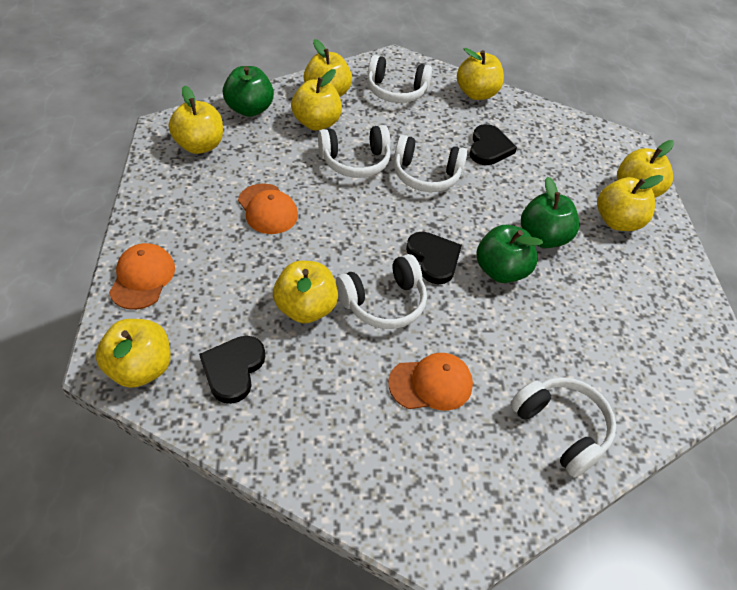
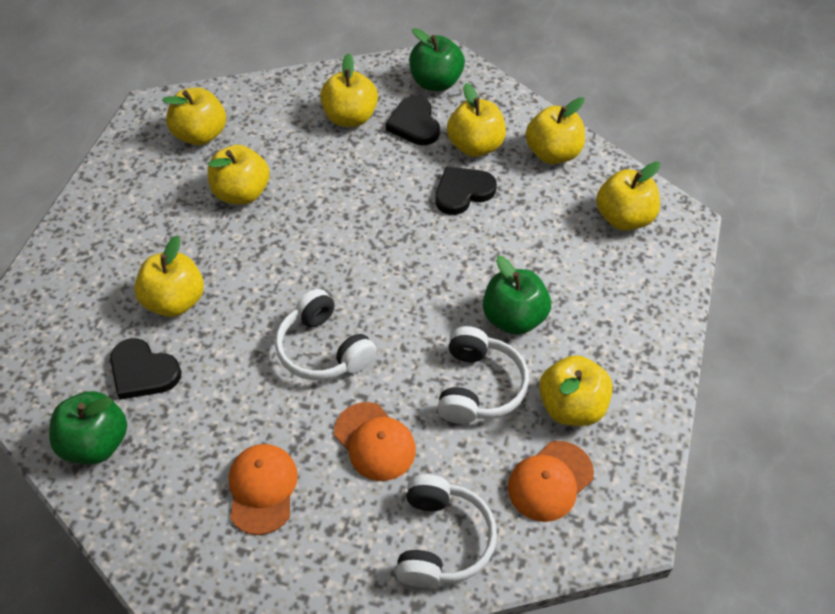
white headphones: [318,125,391,178] [336,254,427,329] [367,55,432,103] [394,135,468,192] [510,377,616,477] = 5 -> [275,289,377,380] [396,474,497,588] [437,326,529,424] = 3

